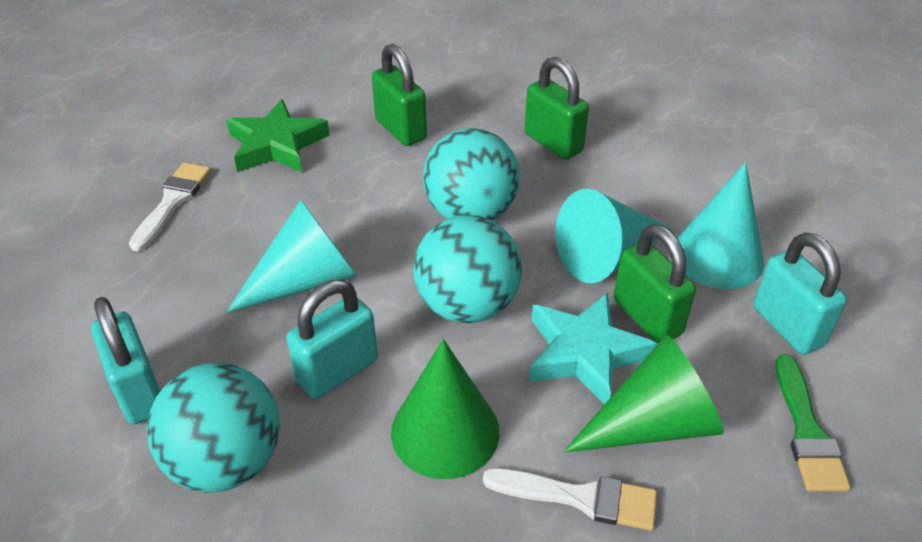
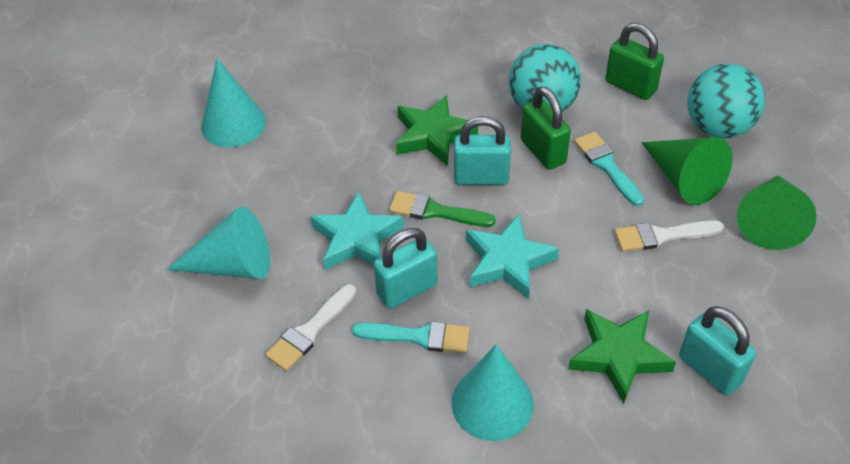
green padlock: [372,44,427,146] [525,57,589,160] [614,224,696,343] = 3 -> [521,86,571,170] [606,23,664,100] = 2
green star: [226,99,330,172] = 1 -> [396,95,478,166] [568,309,676,404] = 2
turquoise ball: [147,363,280,493] [413,215,522,323] [423,128,520,221] = 3 -> [509,44,581,112] [687,64,765,138] = 2
turquoise brush: none = 0 -> [352,321,470,353] [574,132,644,206] = 2
turquoise star: [529,293,658,405] = 1 -> [310,192,404,270] [466,214,559,299] = 2

